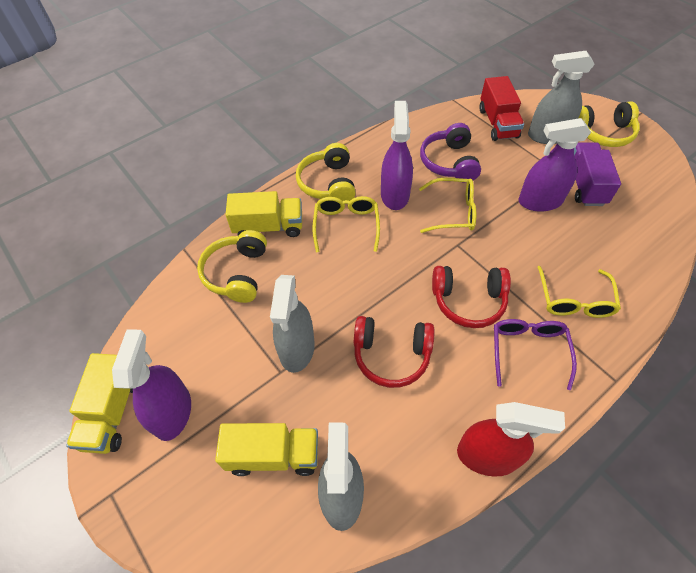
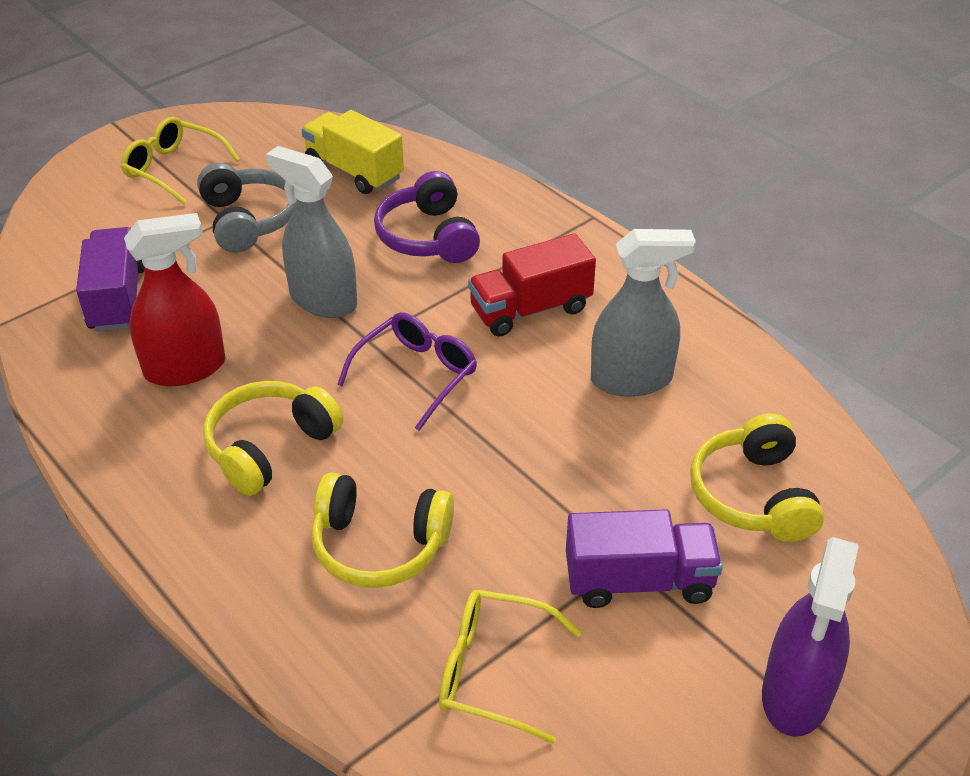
grey headphones: none = 0 -> [197,163,298,253] = 1
grey spray bottle: [270,275,315,373] [318,423,364,531] [528,51,595,144] = 3 -> [266,146,357,318] [591,229,696,397] = 2
purple spray bottle: [112,329,191,441] [381,101,413,210] [518,118,591,212] = 3 -> [762,537,859,737] = 1
purple truck: [574,142,621,206] = 1 -> [76,227,145,332] [566,509,723,608] = 2
red headphones: [354,316,435,388] [432,266,511,328] = 2 -> none = 0
yellow glasses: [312,196,380,252] [419,178,476,233] [537,266,621,318] = 3 -> [121,117,240,204] [439,590,582,744] = 2
yellow truck: [66,353,133,454] [215,423,318,476] [225,191,302,237] = 3 -> [302,110,404,194] = 1

